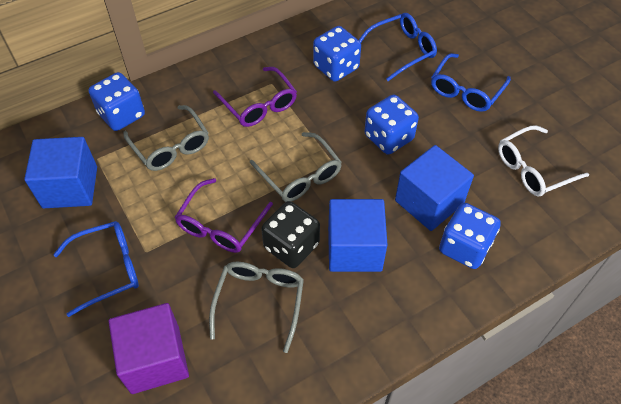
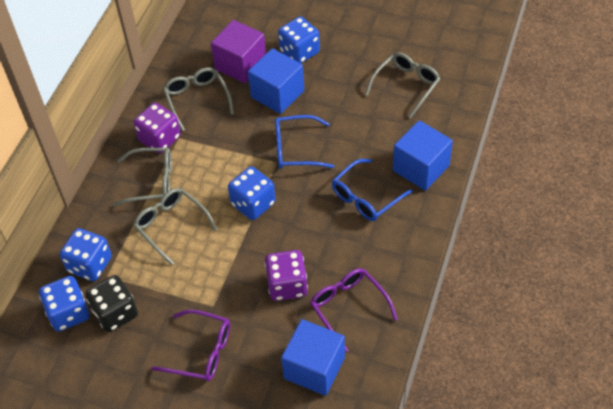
blue glasses: [53,221,139,317] [359,13,437,81] [431,53,511,112] = 3 -> [275,115,334,169] [332,159,413,221] = 2
grey glasses: [123,105,209,171] [209,262,304,353] [250,132,342,202] = 3 -> [113,148,172,206] [133,188,218,265] [163,67,234,132] [365,52,440,118] = 4
purple dice: none = 0 -> [133,103,181,153] [265,250,308,301] = 2
white glasses: [498,125,589,197] = 1 -> none = 0

